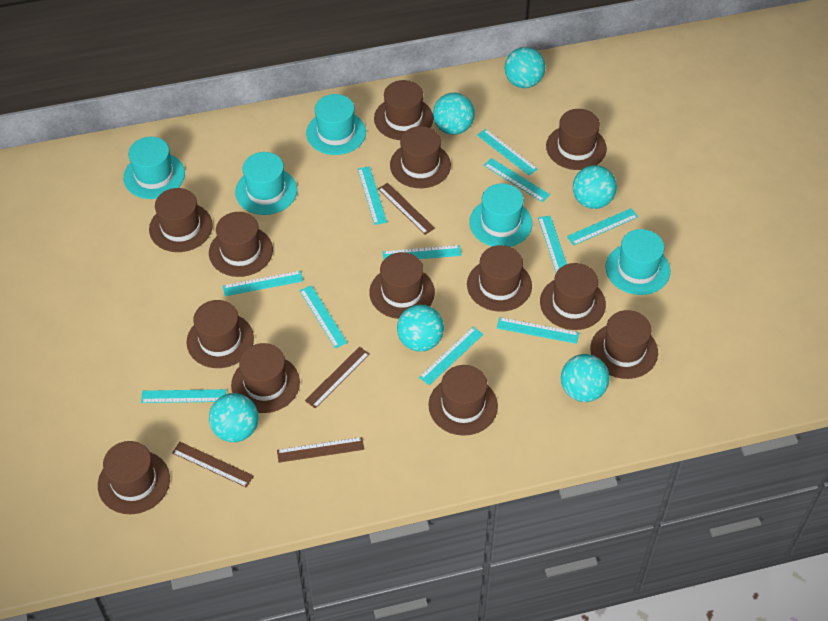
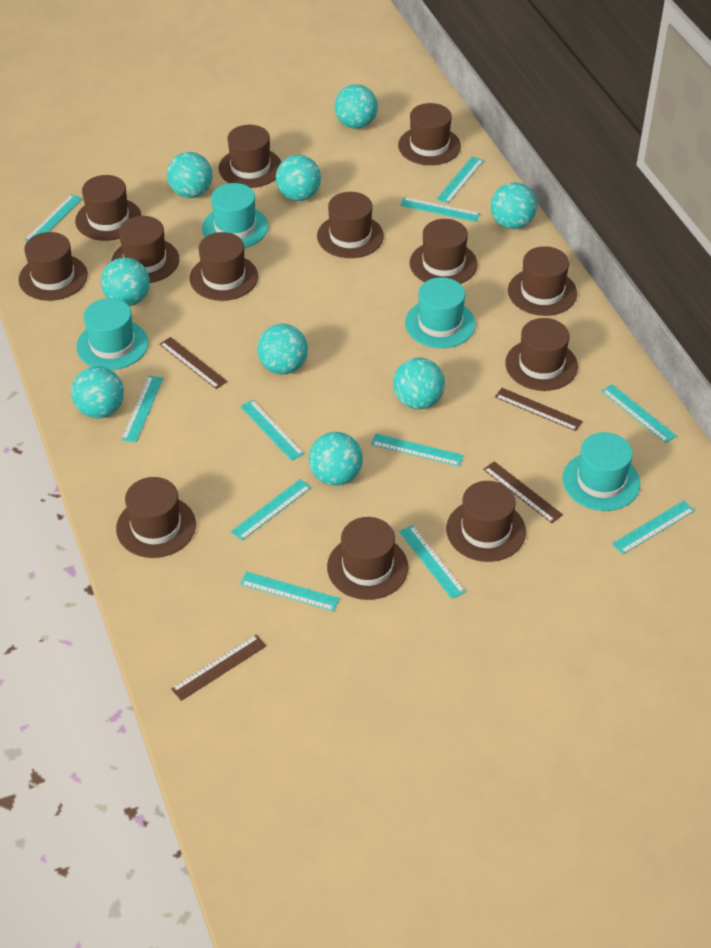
turquoise ball: [209,393,259,442] [397,305,444,352] [433,93,475,135] [505,47,545,88] [561,354,609,402] [573,165,617,209] = 6 -> [71,366,124,418] [101,258,150,306] [167,152,212,198] [257,324,308,374] [276,155,321,201] [309,432,363,486] [335,84,378,129] [393,357,445,409] [491,182,537,229] = 9
turquoise hat: [123,137,185,199] [235,152,297,215] [306,94,366,155] [469,183,532,247] [605,229,670,295] = 5 -> [76,298,148,370] [202,183,269,248] [405,277,476,348] [562,432,640,511] = 4

